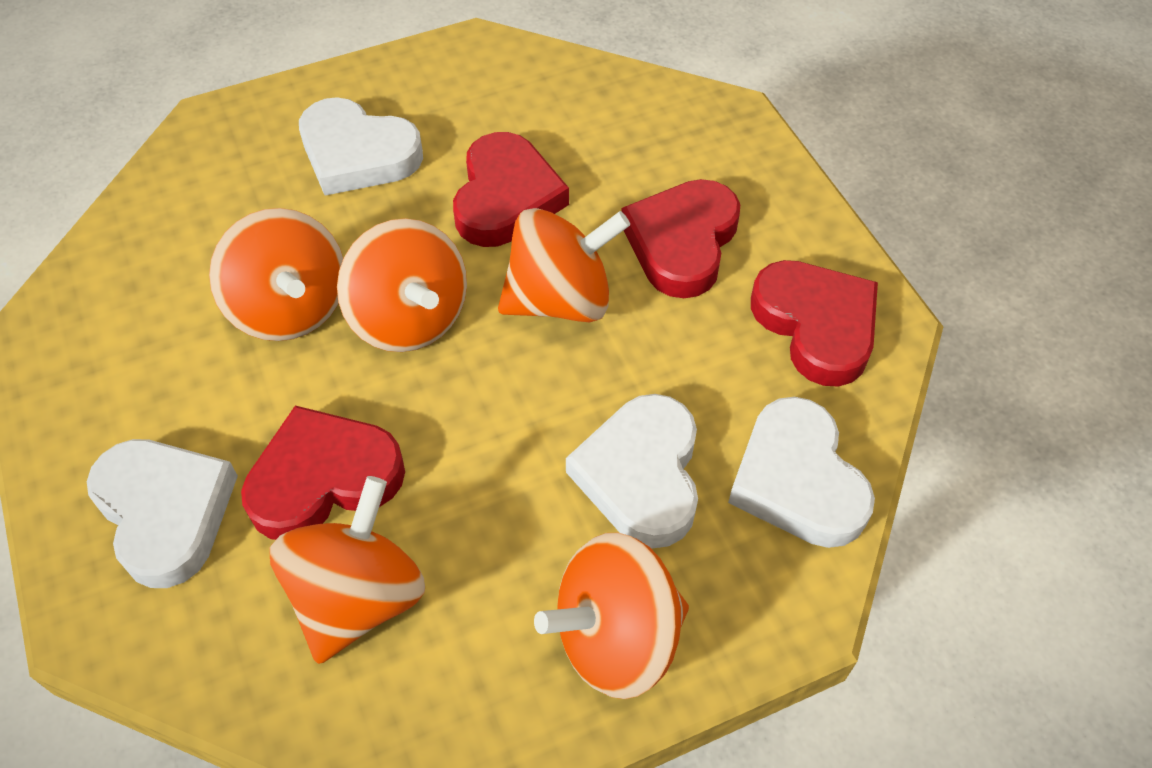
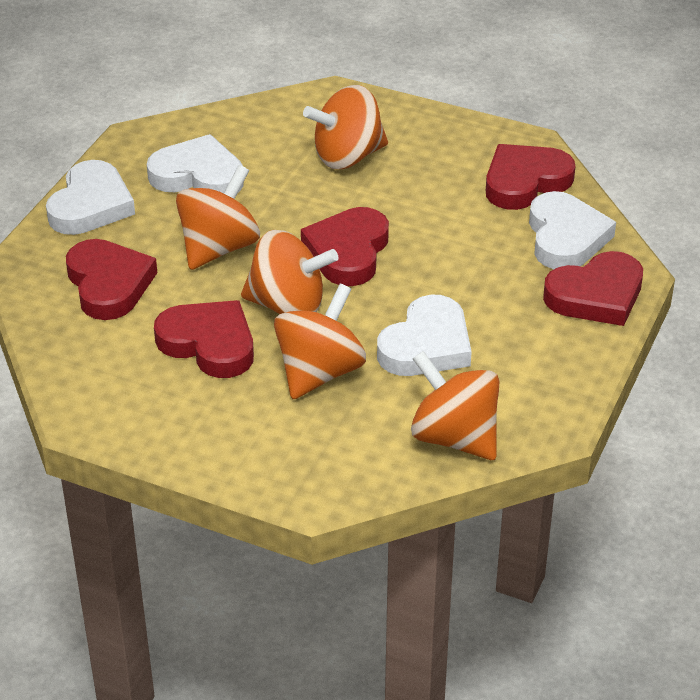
red heart: [241,405,405,540] [453,132,569,247] [621,179,740,298] [751,260,878,387] = 4 -> [66,239,157,320] [154,300,254,378] [301,207,389,286] [486,144,576,210] [543,251,643,326] = 5

